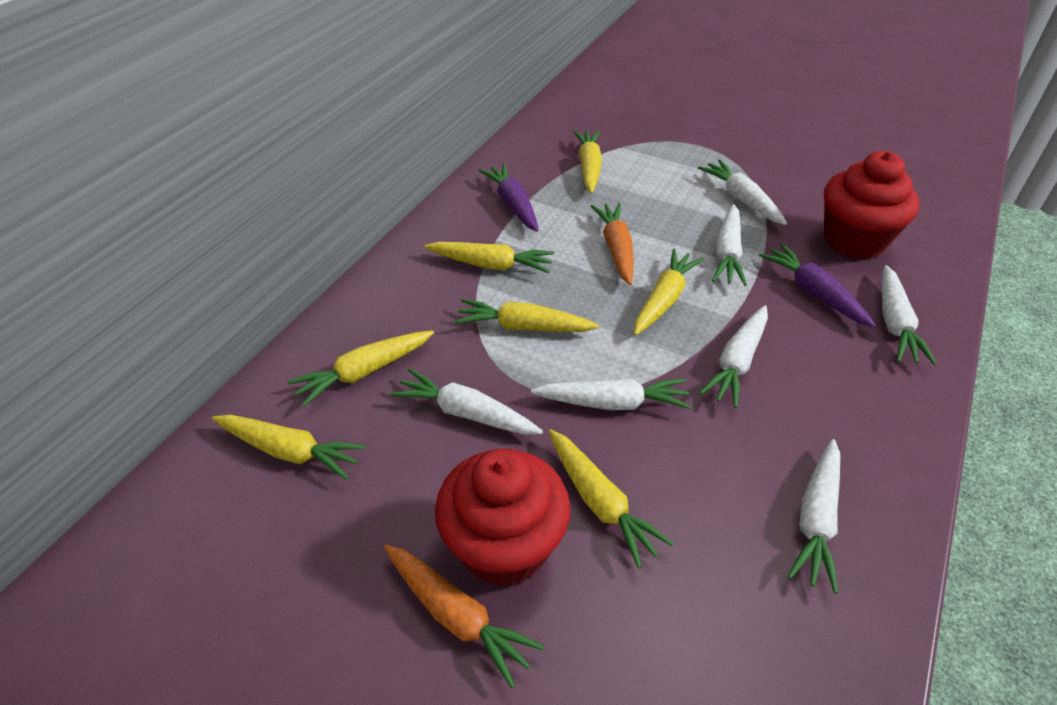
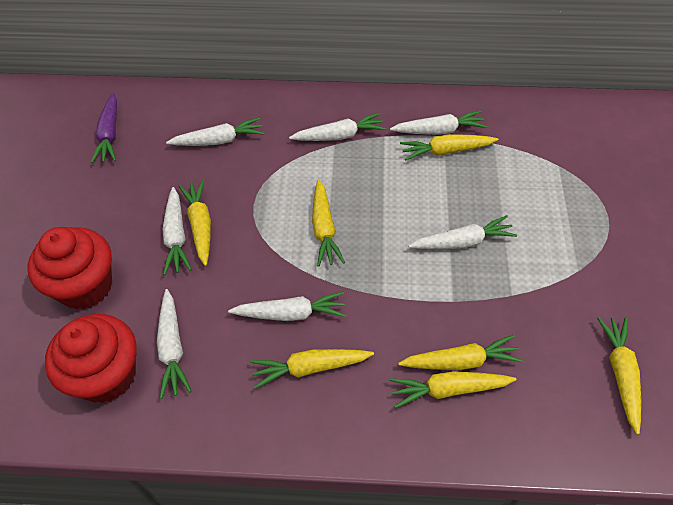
orange carrot: [384,544,545,688] [591,203,633,285] = 2 -> none = 0
purple carrot: [478,163,539,232] [759,244,876,328] = 2 -> [91,93,117,163] = 1

